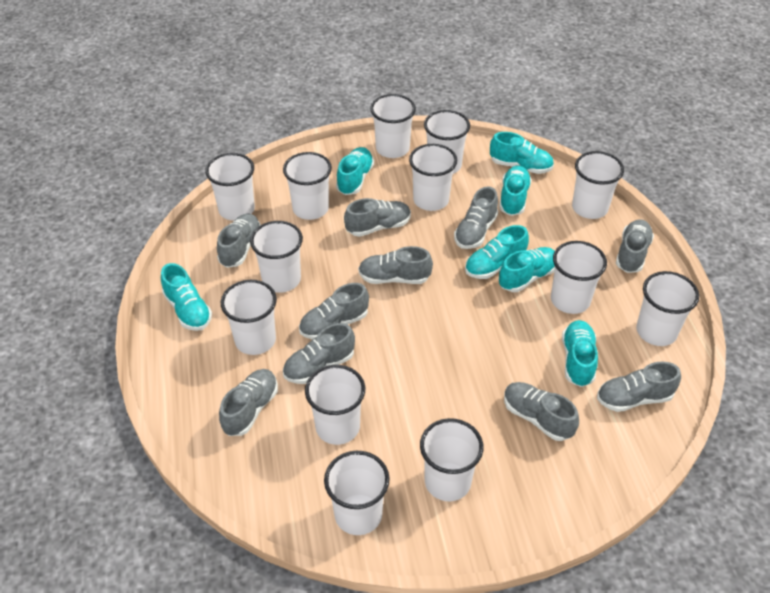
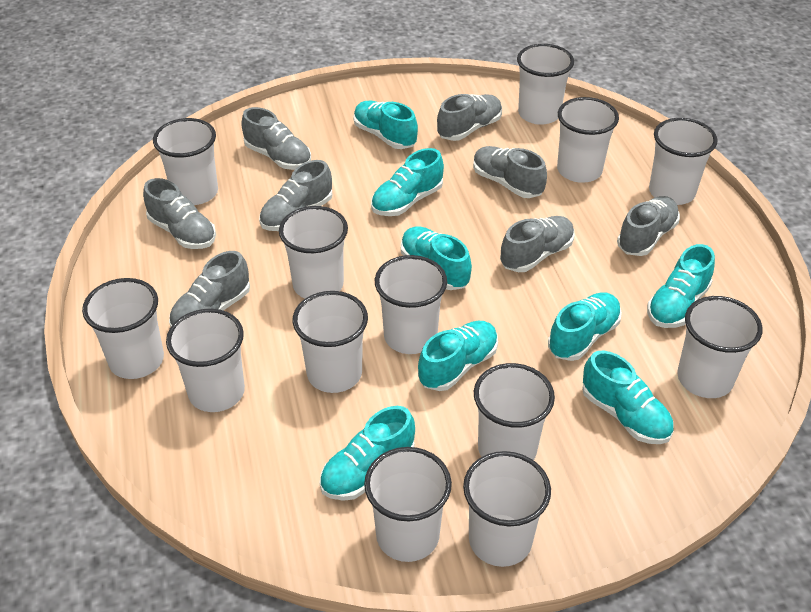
grey shoe: [217,214,261,268] [219,369,278,436] [283,323,355,384] [299,283,369,340] [344,198,411,237] [358,246,433,284] [454,186,498,249] [504,382,579,441] [597,361,681,412] [616,219,654,273] = 10 -> [143,178,216,249] [169,251,250,327] [241,107,311,170] [259,160,333,231] [437,94,502,141] [473,146,547,198] [500,216,574,272] [617,196,680,256] = 8
turquoise shoe: [161,263,212,331] [336,147,374,195] [465,225,529,279] [490,132,554,174] [498,247,555,292] [499,166,532,216] [562,320,598,387] = 7 -> [319,406,415,501] [353,101,418,149] [371,148,444,216] [401,226,472,290] [418,321,498,391] [548,292,622,361] [582,350,673,444] [647,244,715,328] = 8

